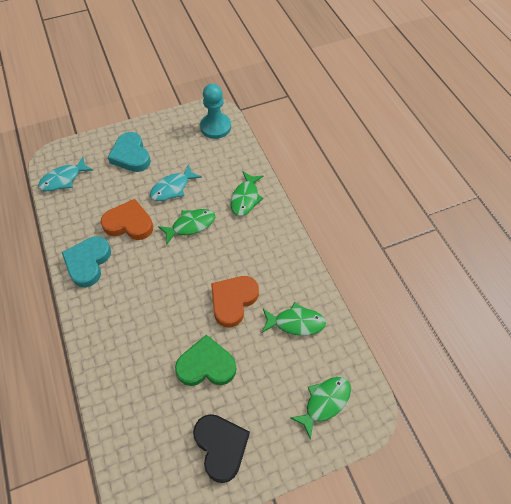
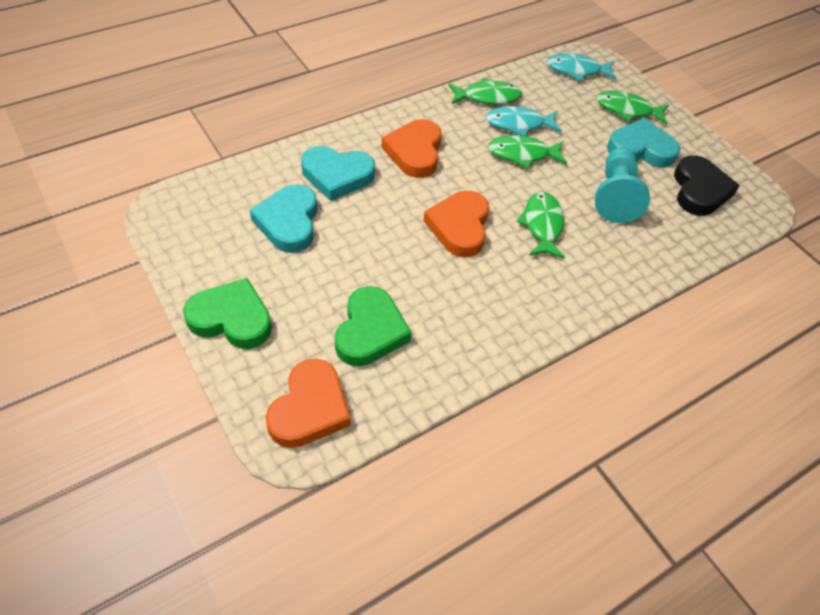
green heart: [175,334,236,386] = 1 -> [183,278,272,349] [335,286,412,366] = 2
orange heart: [101,199,153,240] [211,276,259,327] = 2 -> [266,358,351,448] [381,119,442,178] [423,191,489,257] = 3
turquoise heart: [62,236,111,287] [108,132,151,172] = 2 -> [250,184,317,253] [301,146,375,201] [607,118,680,168] = 3

